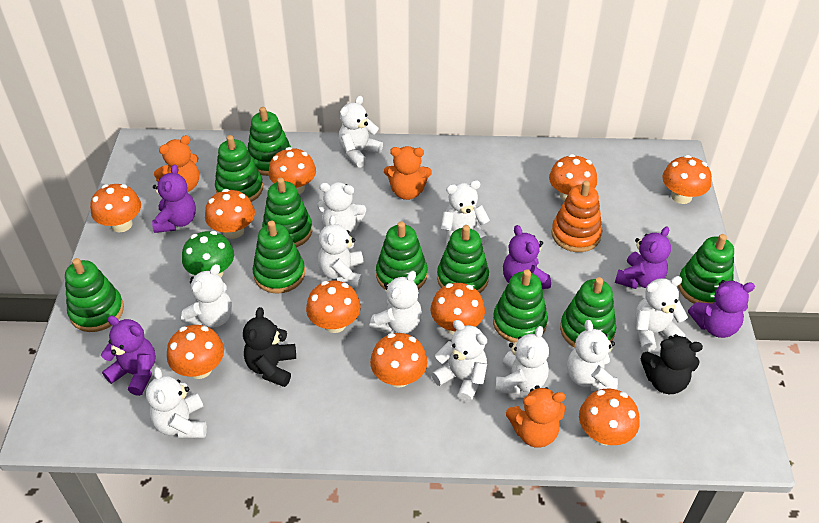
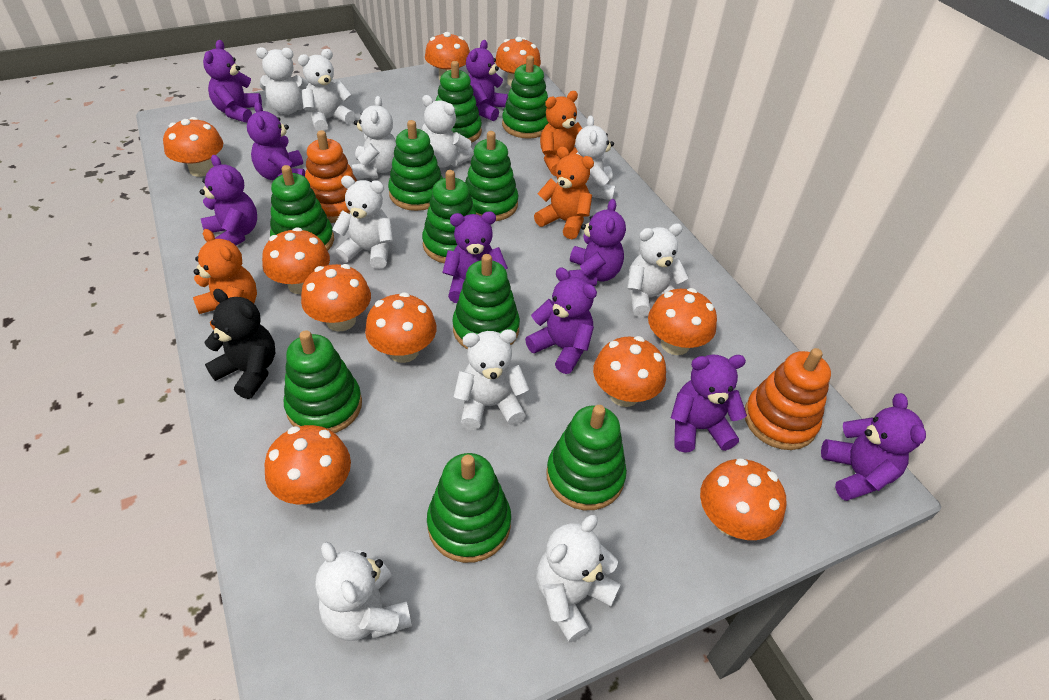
black teddy bear: [243,307,296,387] [641,334,703,394] = 2 -> [204,289,275,399] = 1
green mushroom: [182,231,234,277] = 1 -> none = 0
orange stacking toy: [551,181,603,252] = 1 -> [305,130,357,223] [745,348,831,450] = 2
purple teddy bear: [101,315,156,396] [152,164,196,233] [503,225,551,289] [615,227,671,289] [688,280,755,338] = 5 -> [200,155,257,245] [203,40,262,123] [247,102,305,180] [442,211,508,303] [466,40,508,121] [525,267,597,374] [568,199,626,286] [671,354,747,453] [821,393,926,501] = 9
white teddy bear: [146,367,207,439] [181,264,232,328] [317,182,366,234] [318,215,364,288] [339,96,383,168] [369,271,422,334] [431,320,487,403] [441,180,490,247] [495,326,549,395] [567,320,618,391] [635,276,688,352] = 11 -> [256,47,309,114] [298,49,355,131] [315,542,412,641] [332,176,393,269] [352,96,396,179] [422,95,474,168] [453,329,529,430] [536,515,621,642] [575,116,615,200] [627,223,689,317] = 10

